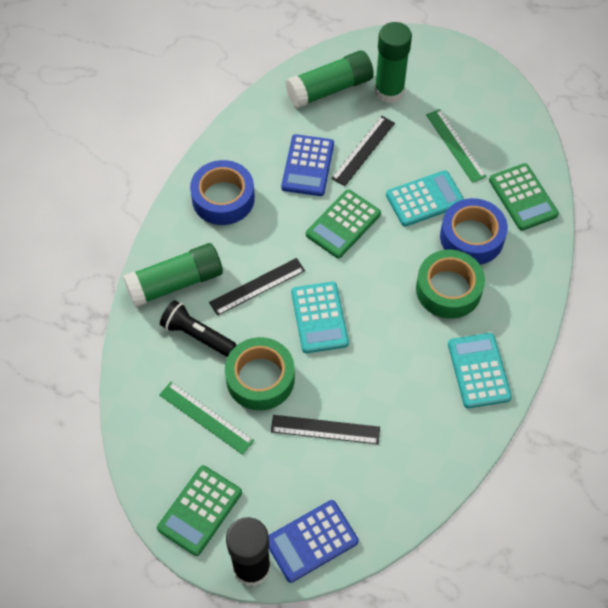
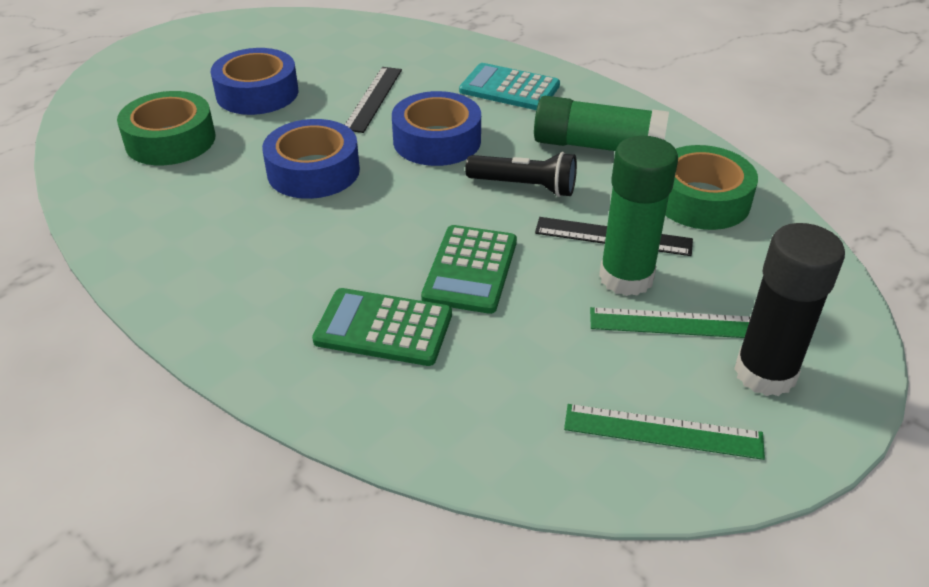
black ruler: [209,258,305,316] [271,415,380,444] [331,116,395,186] = 3 -> [345,67,402,133] [535,217,693,256] = 2
blue calculator: [269,500,358,583] [281,134,334,196] = 2 -> none = 0
blue tape: [190,160,255,225] [440,198,508,265] = 2 -> [211,48,299,115] [262,119,360,199] [392,91,481,166] = 3
green calculator: [157,465,242,556] [306,189,381,258] [489,163,559,231] = 3 -> [312,288,452,366] [421,225,517,314] = 2
green glue stick: [123,243,223,307] [285,51,374,108] [374,22,412,103] = 3 -> [534,96,669,151] [599,136,678,296] = 2
turquoise calculator: [291,282,349,353] [386,170,464,227] [448,333,512,408] = 3 -> [459,63,560,110] = 1

